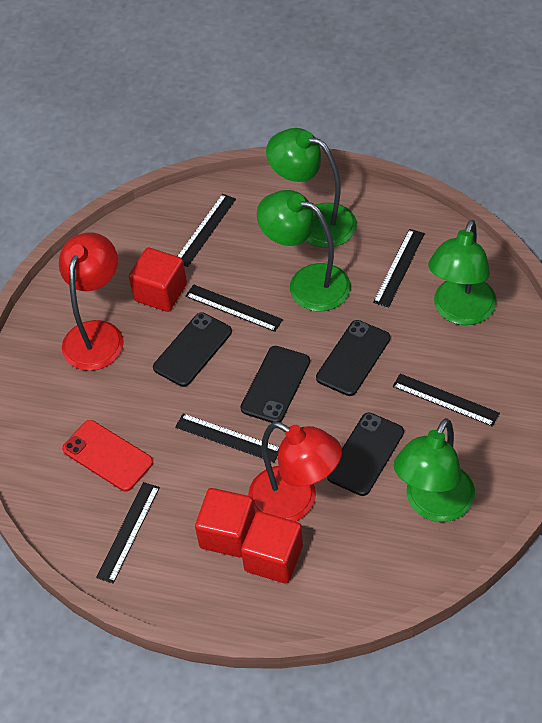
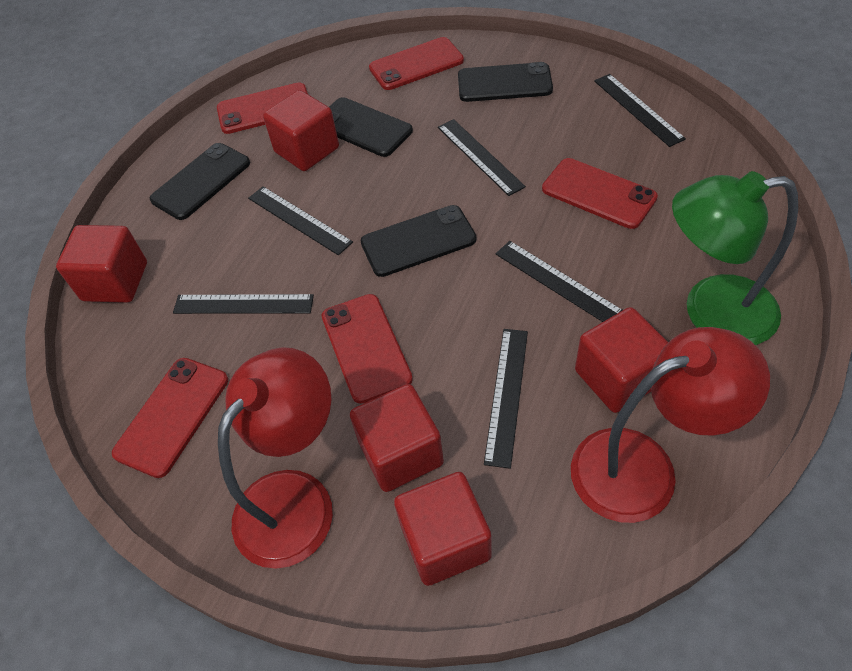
green lamp: [257,190,351,311] [266,128,357,248] [394,418,475,522] [428,220,497,325] = 4 -> [672,171,798,345] = 1
red cube: [129,248,187,312] [195,488,255,557] [241,511,303,583] = 3 -> [56,225,147,303] [263,90,339,171] [350,384,444,492] [394,472,492,586] [575,307,668,413] = 5
red phone: [62,420,153,492] = 1 -> [112,358,228,478] [217,82,308,134] [322,294,413,404] [369,37,464,90] [542,158,658,229] = 5

